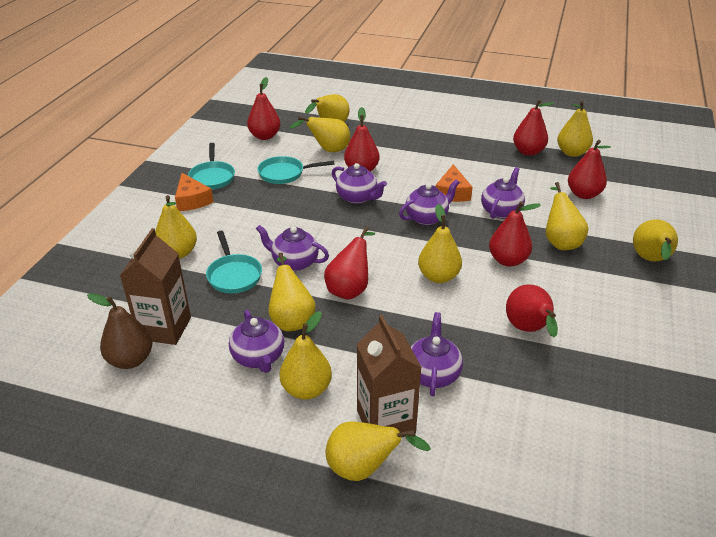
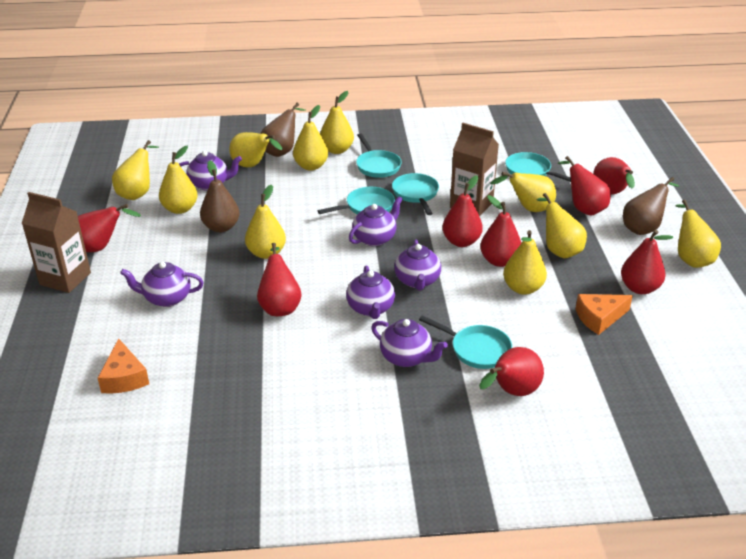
brown pear: [87,293,152,369] = 1 -> [200,161,240,232] [261,103,306,157] [623,177,680,235] = 3
red pear: [247,77,281,140] [324,227,376,300] [344,107,380,172] [489,201,541,267] [506,284,558,337] [513,99,554,156] [568,140,611,199] = 7 -> [78,204,141,252] [257,243,302,316] [442,176,483,247] [479,347,544,396] [480,195,521,267] [558,156,611,216] [593,157,635,195] [621,230,673,294] = 8
turquoise pan: [188,143,235,189] [206,231,262,293] [257,156,335,184] = 3 -> [318,187,395,214] [356,133,402,178] [392,173,439,215] [419,315,512,369] [505,152,571,182] = 5

